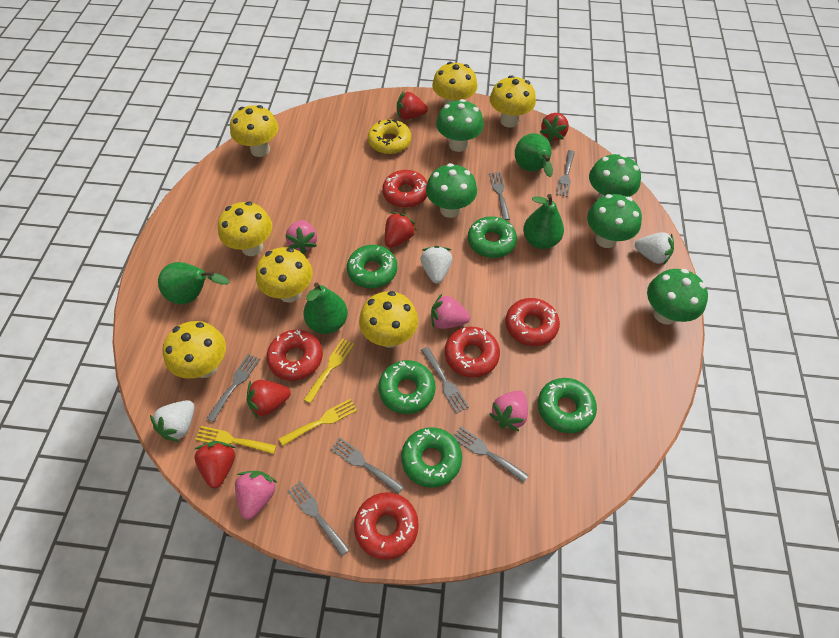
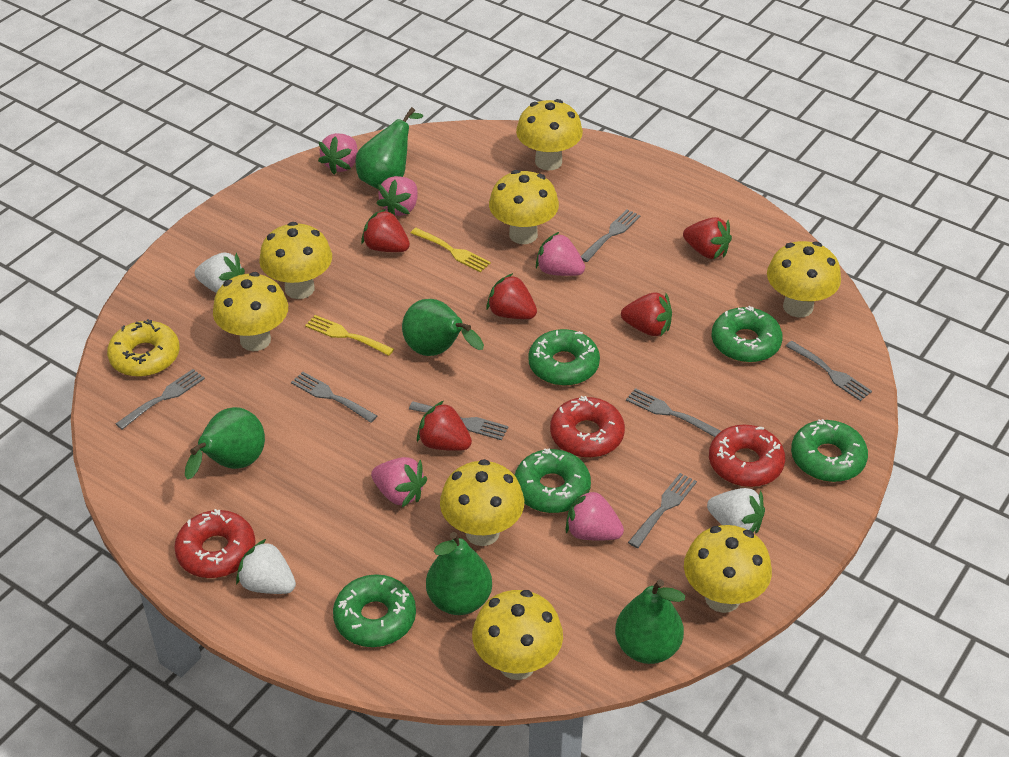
green mushroom: [426,163,477,218] [436,99,484,152] [587,194,642,248] [589,154,641,200] [647,269,708,325] = 5 -> none = 0
green pear: [158,262,230,304] [303,282,348,334] [515,133,553,177] [523,194,564,249] = 4 -> [185,407,265,480] [356,107,423,189] [402,299,484,356] [426,532,492,615] [615,579,685,664] = 5
pink strawberry: [235,471,278,520] [285,220,317,254] [431,294,470,329] [489,391,528,431] = 4 -> [318,133,358,175] [371,457,427,507] [376,176,418,216] [536,232,585,276] [565,488,624,541] = 5
red donut: [267,330,323,381] [354,492,419,560] [382,170,428,208] [445,327,500,377] [505,298,560,346] = 5 -> [174,509,255,578] [550,396,625,458] [709,425,785,487] = 3
yellow fork: [195,426,277,454] [279,399,357,446] [303,338,354,404] = 3 -> [305,315,394,356] [411,228,491,272] = 2
yellow mushroom: [162,321,226,379] [218,202,272,256] [230,105,278,157] [256,247,313,303] [359,291,418,348] [432,62,477,105] [490,75,536,128] = 7 -> [213,272,288,351] [259,222,332,299] [440,459,524,546] [472,590,563,680] [489,170,559,244] [516,99,583,171] [684,525,772,613] [767,241,841,317] = 8

